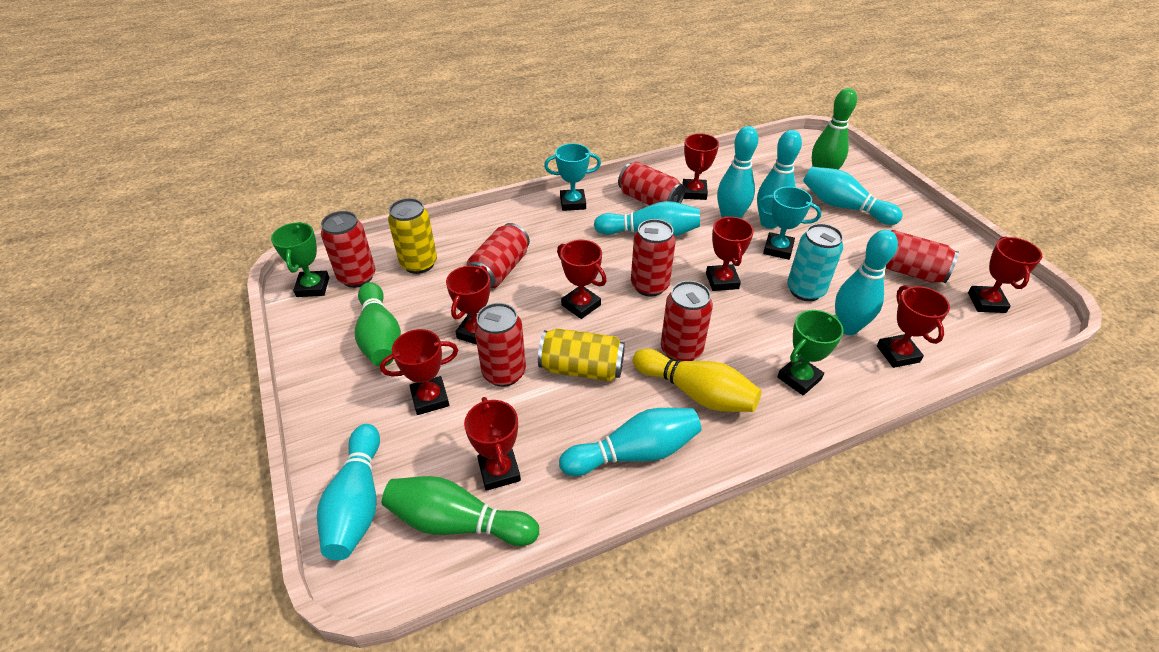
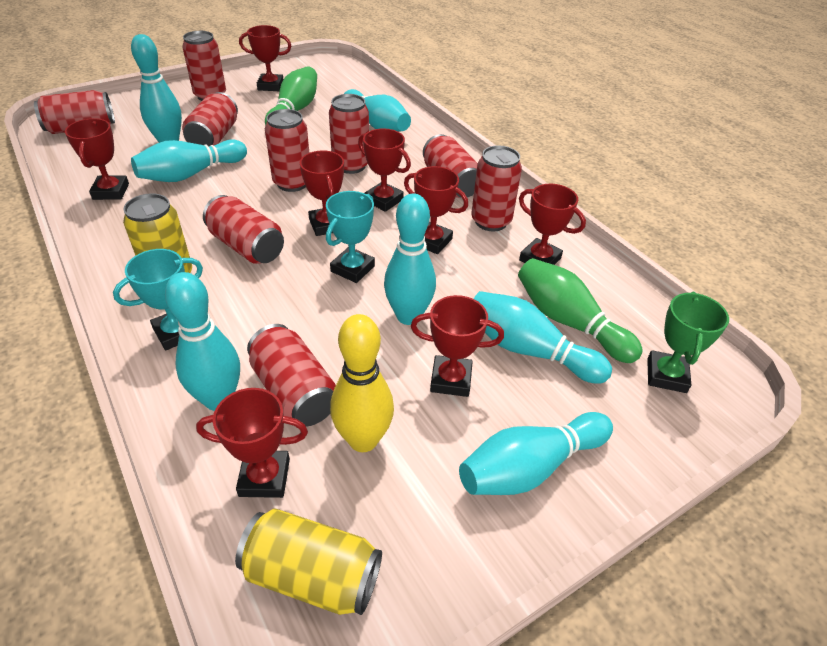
green bowling pin: [355,282,401,367] [382,476,539,546] [812,88,857,170] = 3 -> [265,66,317,126] [518,258,643,363] = 2
green trophy: [271,222,329,297] [777,310,844,395] = 2 -> [647,292,729,393] = 1
red can: [321,211,375,288] [467,223,530,288] [474,303,526,387] [618,162,685,205] [631,219,676,296] [661,281,713,361] [885,230,959,283] = 7 -> [34,90,115,134] [182,31,226,101] [182,92,238,146] [203,195,284,264] [247,324,336,427] [265,109,309,192] [329,94,369,174] [423,134,478,198] [471,145,522,231] = 9
turquoise can: [787,224,843,301] = 1 -> none = 0

